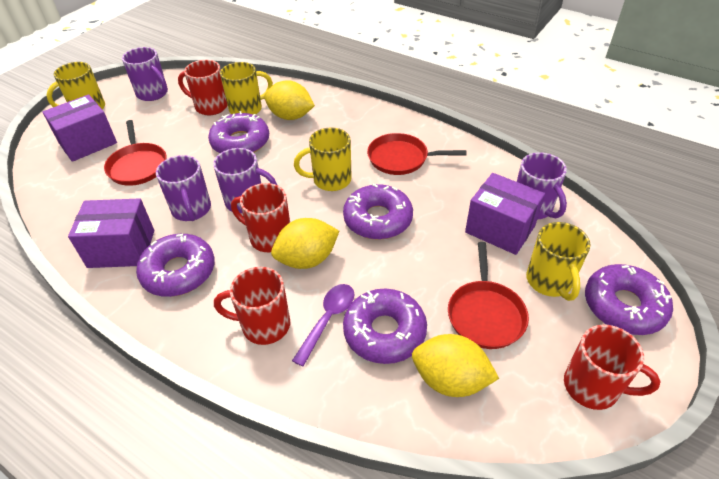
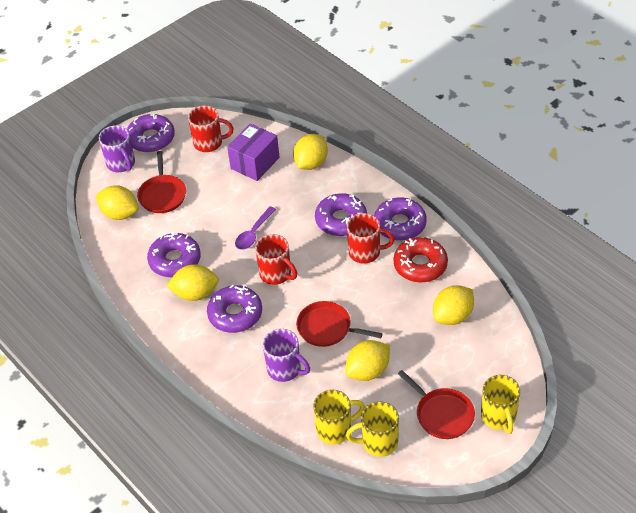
purple box: [42,94,117,162] [68,198,154,268] [465,173,545,255] = 3 -> [227,123,280,181] = 1
purple mug: [122,47,168,101] [156,155,211,221] [213,148,277,213] [517,152,567,219] = 4 -> [99,125,135,172] [263,329,310,382] = 2
red donut: none = 0 -> [394,237,448,283] = 1
red mug: [178,60,228,115] [214,267,290,345] [231,183,290,252] [564,325,660,410] = 4 -> [188,105,233,152] [255,234,297,285] [347,213,395,264] = 3
yellow lemon: [264,80,315,120] [271,218,339,269] [412,334,499,397] = 3 -> [96,185,138,220] [166,264,219,301] [293,134,328,170] [345,340,390,381] [433,285,474,325] = 5
yellow mug: [46,62,105,110] [220,62,273,114] [294,128,352,191] [526,222,590,301] = 4 -> [313,390,365,445] [346,401,399,457] [481,375,520,434] = 3

